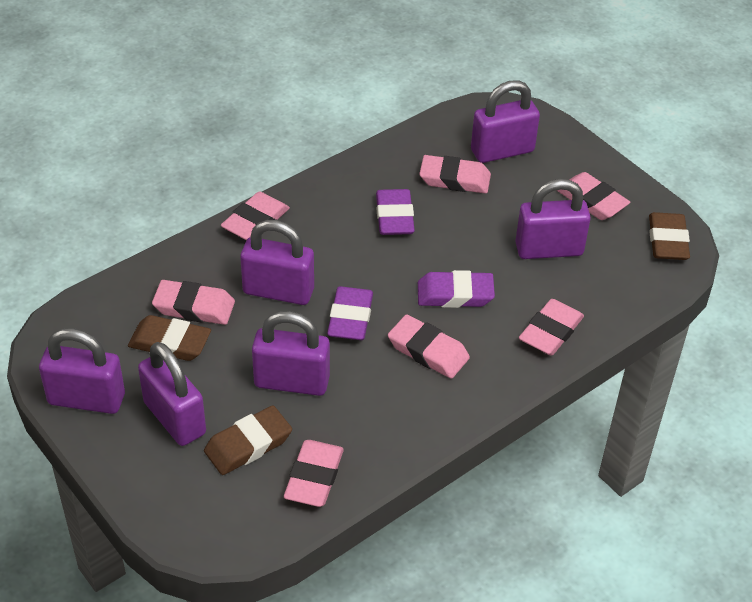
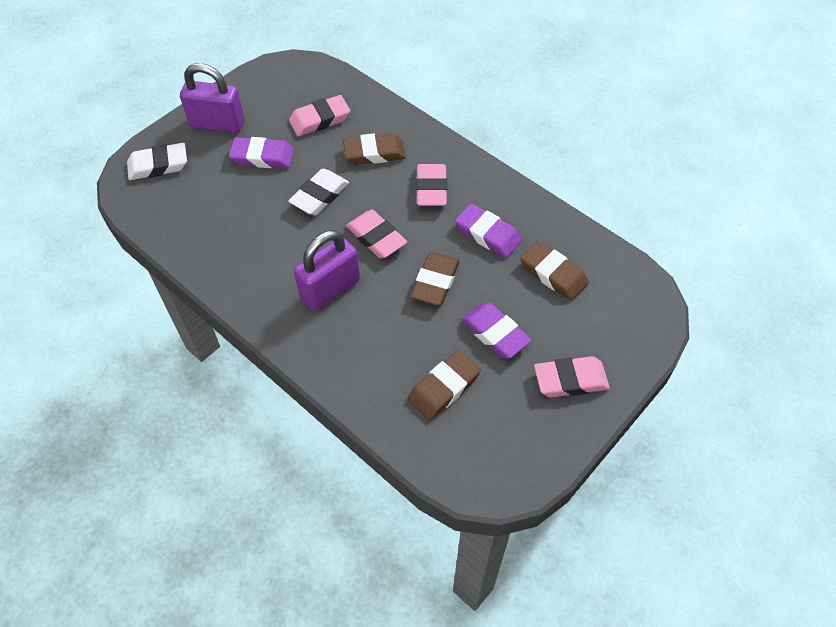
brown eraser: [128,315,211,361] [204,405,292,475] [649,212,690,260] = 3 -> [343,133,406,165] [408,350,481,420] [410,252,460,306] [520,241,589,301] = 4
pink eraser: [152,280,235,325] [221,192,290,240] [284,440,344,507] [388,314,470,379] [419,155,491,194] [519,299,584,356] [557,172,630,220] = 7 -> [289,95,350,136] [346,210,407,259] [416,164,447,206] [534,356,610,397] = 4
purple padlock: [39,328,125,414] [138,342,206,446] [240,220,314,305] [252,311,330,396] [471,80,540,163] [515,179,591,259] = 6 -> [180,63,245,133] [294,230,360,311] = 2
white eraser: none = 0 -> [127,143,187,180] [288,169,349,215] = 2

